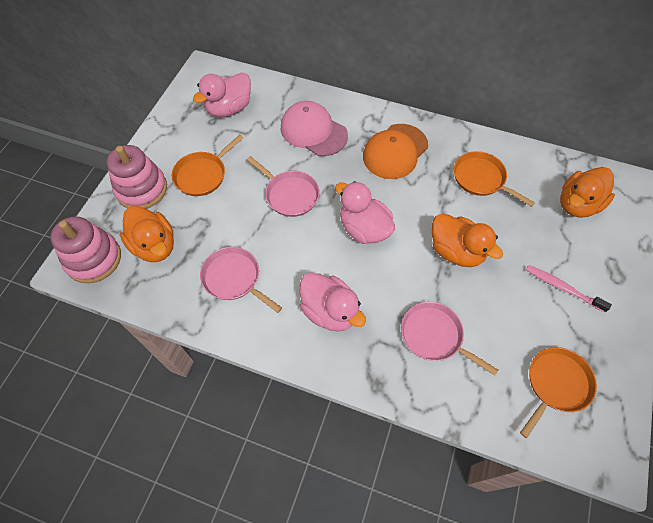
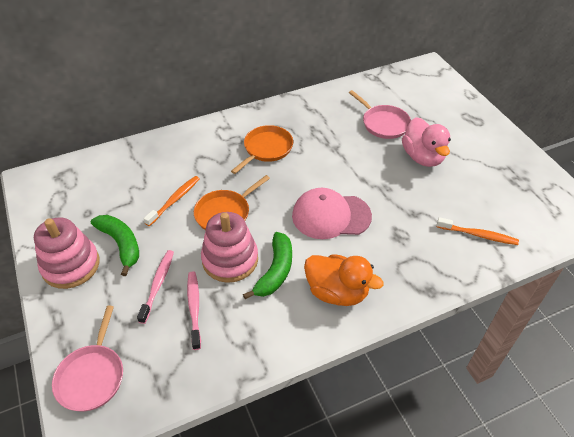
green banana: none = 0 -> [91,215,139,276] [243,232,292,299] = 2
orange cap: [363,124,428,179] = 1 -> none = 0
orange duck: [120,206,174,262] [432,213,503,267] [560,167,615,218] = 3 -> [304,254,384,306] = 1
orange pan: [172,134,244,196] [454,151,535,207] [520,347,597,438] = 3 -> [194,175,270,230] [231,125,293,174] = 2
orange toothbrush: none = 0 -> [143,176,200,226] [437,217,519,245] = 2
pink duck: [193,72,251,117] [299,273,366,332] [335,181,395,244] = 3 -> [402,117,451,167] = 1
pink pan: [200,247,282,313] [247,156,320,217] [401,302,498,376] = 3 -> [52,305,123,411] [349,90,411,139] = 2
pink toothbrush: [526,265,612,313] = 1 -> [137,250,174,324] [187,271,201,350] = 2

